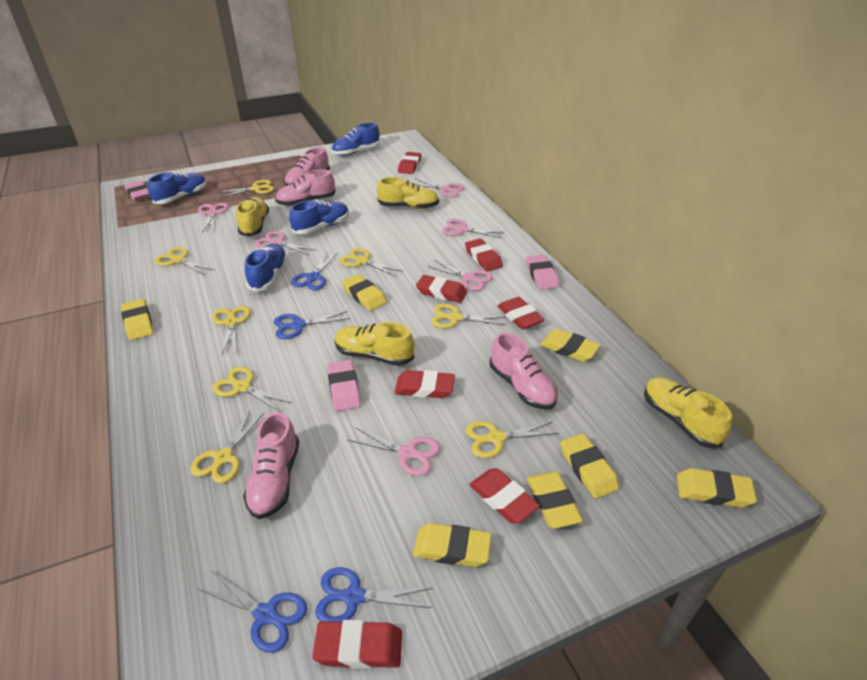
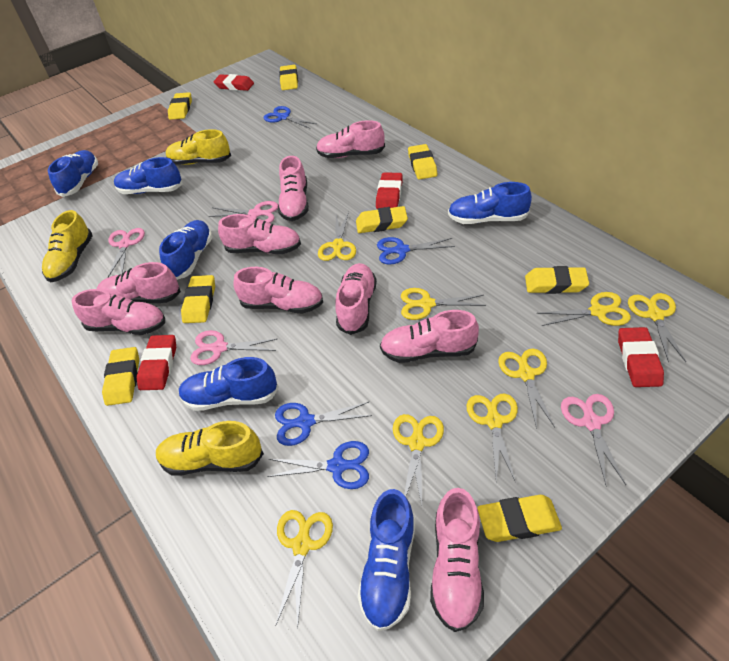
blue shoe: [148,172,207,204] [245,244,288,292] [289,200,349,234] [332,123,380,156] = 4 -> [48,150,98,197] [114,157,183,194] [159,220,213,280] [179,357,279,411] [357,489,415,631] [448,182,532,224] = 6
pink eraser: [125,181,150,201] [327,360,361,411] [526,255,559,290] = 3 -> none = 0
pink scissors: [198,203,228,233] [255,231,315,255] [348,427,440,476] [415,179,465,197] [427,260,493,291] [442,219,503,238] = 6 -> [108,228,145,277] [190,330,277,365] [209,201,278,223] [561,394,626,485] = 4
pink shoe: [243,412,299,519] [275,169,335,206] [284,147,330,186] [489,333,558,409] = 4 -> [72,289,165,335] [97,262,181,303] [218,214,301,254] [233,267,323,314] [278,156,309,221] [316,120,385,158] [335,263,377,335] [380,310,479,363] [430,488,484,632] = 9
red eraser: [312,620,402,669] [394,370,455,398] [398,152,421,174] [416,275,467,303] [465,238,503,272] [469,468,540,523] [497,297,545,329] = 7 -> [137,335,176,390] [213,74,254,91] [376,172,403,209] [618,327,664,387] = 4
yellow eraser: [121,299,153,340] [342,274,387,311] [413,523,491,567] [527,472,583,529] [540,329,600,362] [561,434,619,499] [677,468,757,508] = 7 -> [102,347,139,406] [168,92,192,120] [181,275,215,323] [279,65,298,90] [356,206,408,233] [408,144,437,180] [477,495,562,542] [525,266,589,294] = 8
yellow shoe: [236,197,269,237] [335,322,415,366] [377,177,439,209] [644,377,732,448] = 4 -> [42,210,93,282] [156,421,264,476] [166,129,231,165] = 3

